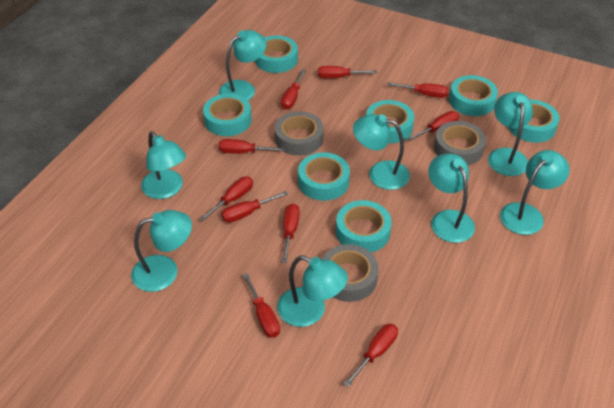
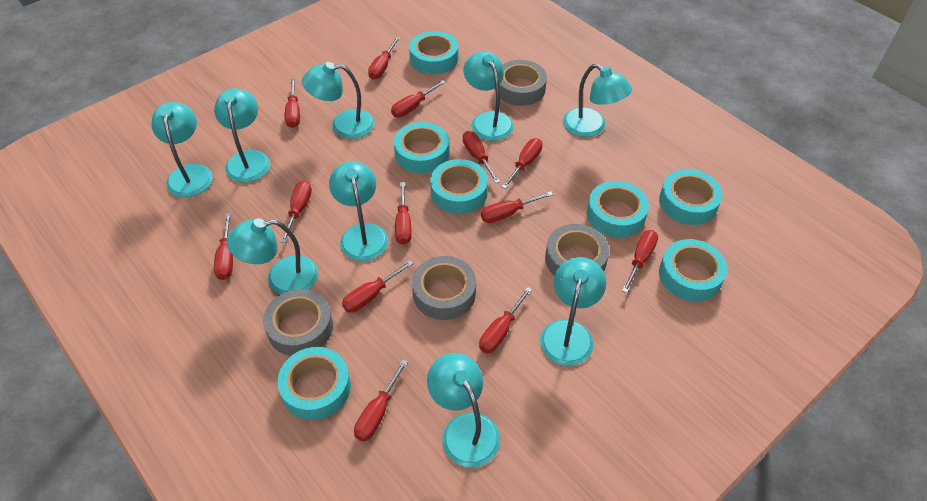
grey tape: [275,111,324,156] [322,244,379,302] [434,121,486,165] = 3 -> [263,289,333,356] [412,256,476,320] [495,60,547,106] [545,224,609,276] = 4
red screwdriver: [200,177,253,221] [218,139,285,154] [221,191,288,223] [243,273,280,338] [281,69,306,110] [282,204,300,263] [318,66,377,78] [344,324,398,387] [387,82,448,98] [407,111,459,141] = 10 -> [214,213,233,280] [281,181,312,243] [285,78,300,128] [342,260,414,313] [354,360,408,441] [368,37,400,80] [391,80,446,118] [395,182,412,245] [463,131,500,183] [479,287,532,353] [481,191,553,223] [502,138,543,189] [622,230,658,293] = 13
turquoise lamp: [131,210,192,292] [141,131,186,199] [219,30,267,100] [277,255,348,327] [353,114,410,190] [428,154,475,243] [488,92,533,176] [500,150,570,235] = 8 -> [152,102,213,197] [214,88,270,182] [226,218,318,294] [302,62,375,139] [329,161,388,261] [427,353,500,468] [463,51,514,141] [540,257,606,366] [563,64,632,137] = 9

